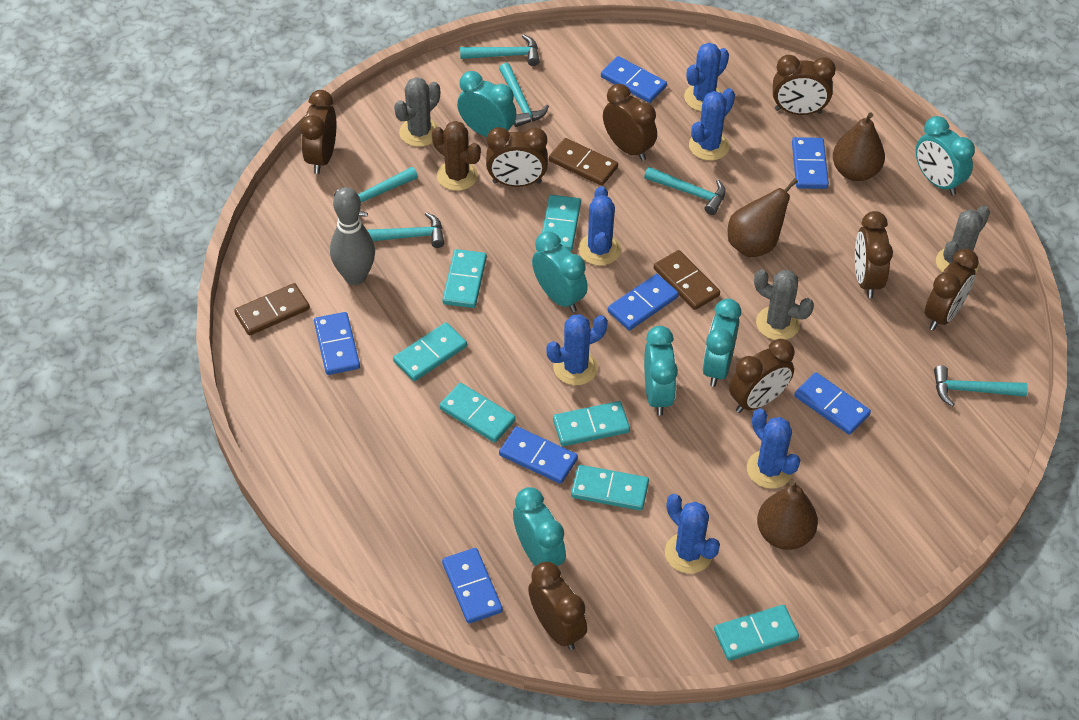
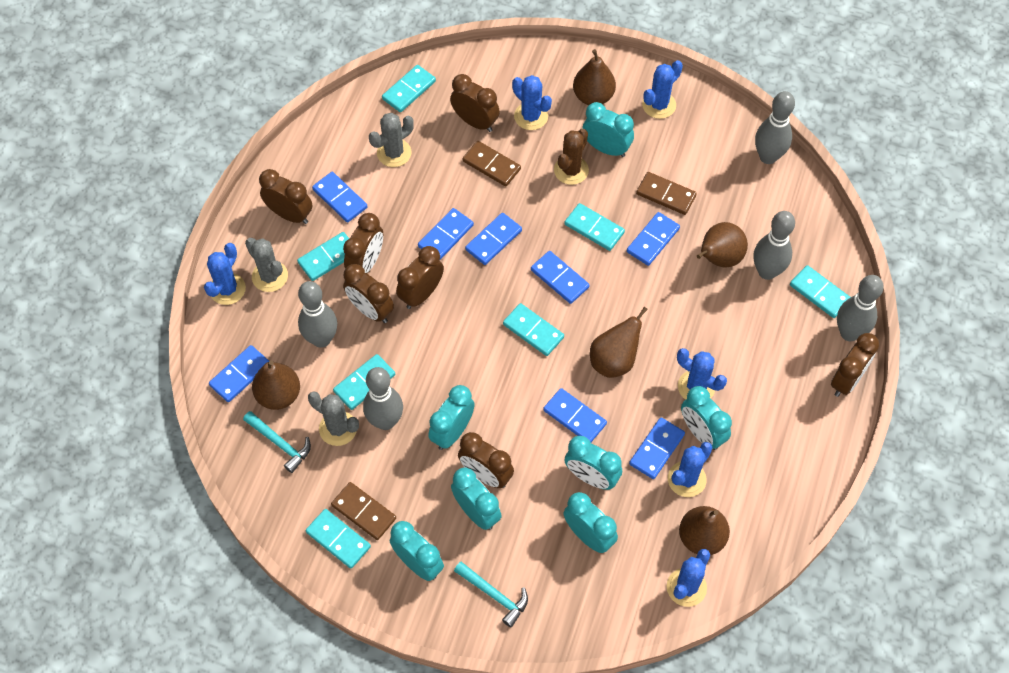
blue domino: [314,312,360,375] [442,548,503,624] [499,426,578,484] [601,56,667,103] [608,274,679,330] [792,137,829,189] [794,372,871,435] = 7 -> [209,345,269,402] [312,172,367,223] [418,208,474,260] [465,213,522,265] [531,251,590,304] [543,388,607,442] [627,212,680,266] [629,418,685,479] = 8
brown clock: [300,90,336,174] [486,127,548,187] [528,562,587,650] [603,84,657,161] [729,339,795,413] [773,55,836,115] [855,211,893,298] [925,249,979,330] = 8 -> [259,169,312,224] [343,213,383,274] [343,264,394,323] [396,246,444,309] [450,74,500,132] [458,432,514,488] [831,333,879,397] = 7
brown pear: [728,178,798,257] [757,480,818,550] [833,113,885,181] = 3 -> [252,360,300,410] [573,49,616,105] [590,307,648,378] [679,506,730,555] [697,222,748,268] = 5
grey bowling pin: [330,187,375,285] = 1 -> [298,281,337,348] [363,367,403,430] [754,211,795,280] [755,91,795,164] [837,275,884,341] = 5
turquoise clock: [457,71,517,137] [513,487,566,566] [532,231,588,312] [644,326,678,416] [702,299,741,387] [916,116,975,196] = 6 -> [390,521,444,581] [428,385,475,450] [451,468,502,530] [563,492,618,553] [565,436,622,490] [582,102,634,157] [681,386,732,450] = 7
turquoise hammer: [334,167,418,217] [367,212,444,248] [460,34,540,66] [499,63,549,127] [644,167,726,215] [934,365,1028,407] = 6 -> [243,411,311,473] [454,561,528,628] = 2

